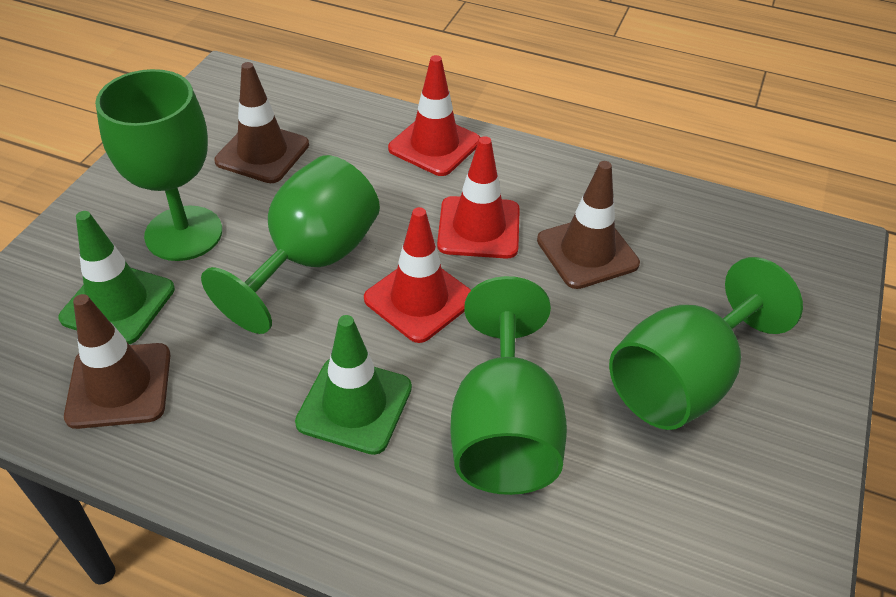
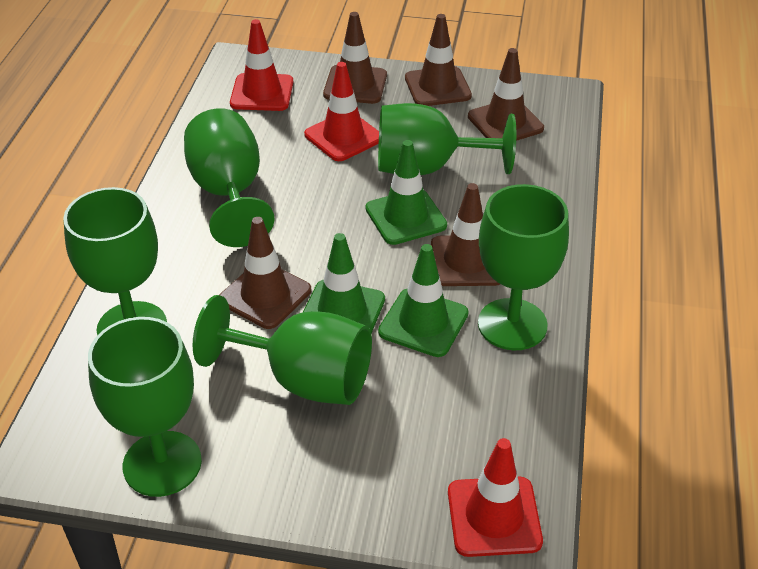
brown traffic cone: [64,294,171,429] [214,62,309,183] [537,161,640,289] = 3 -> [220,217,311,329] [323,12,387,104] [405,14,472,106] [431,183,500,286] [468,48,544,141] = 5
green goblet: [95,69,222,261] [201,155,380,334] [450,276,567,495] [609,257,803,430] = 4 -> [63,187,167,335] [88,317,202,497] [184,108,274,247] [193,295,372,405] [378,103,516,175] [478,184,569,350] = 6
green traffic cone: [58,211,175,344] [295,315,412,455] = 2 -> [302,233,385,333] [366,140,447,245] [378,244,469,357] = 3

